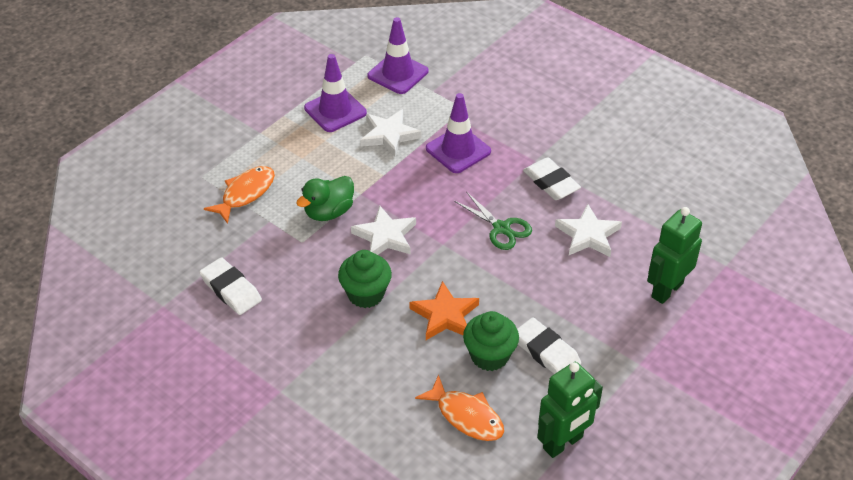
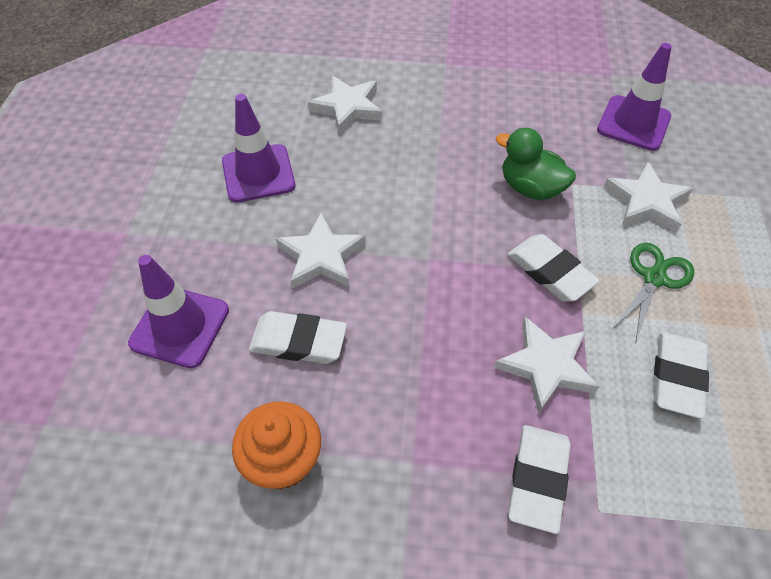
green cupcake: [338,250,392,308] [463,311,519,371] = 2 -> none = 0
green robot: [537,362,603,458] [647,207,702,304] = 2 -> none = 0
orange cupcake: none = 0 -> [232,401,321,489] = 1
orange fish: [204,166,275,224] [415,374,504,441] = 2 -> none = 0
orange star: [409,281,479,340] = 1 -> none = 0
white eraser: [199,257,262,315] [517,317,581,374] [523,158,581,200] = 3 -> [249,311,347,364] [508,234,600,302] [508,425,571,534] [654,332,709,419] = 4
white star: [351,206,416,255] [361,109,421,157] [555,204,622,257] = 3 -> [276,213,366,289] [308,76,382,134] [494,317,599,414] [604,162,693,233] = 4

